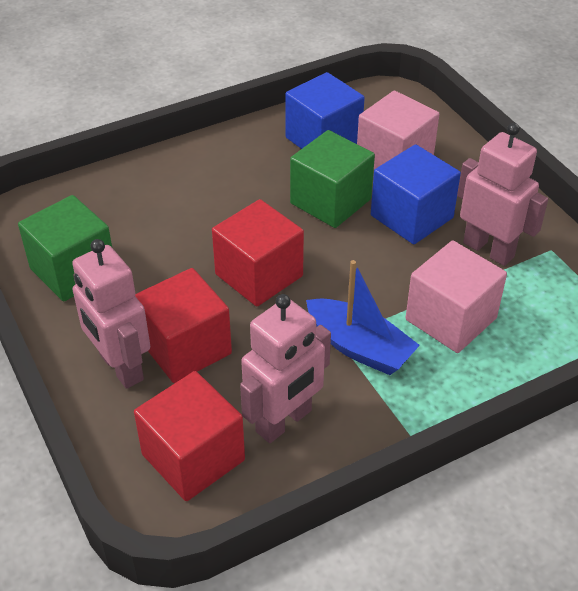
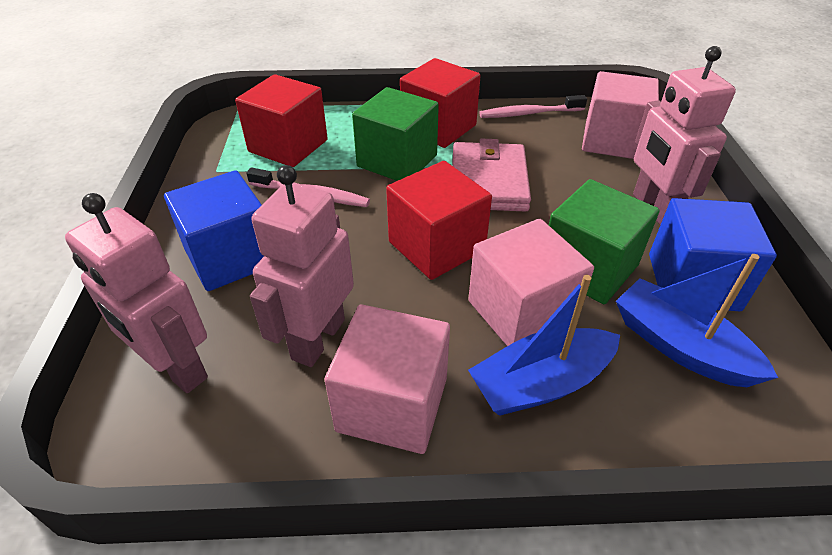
blue boat: [306,260,420,375] = 1 -> [468,275,620,416] [616,254,778,387] = 2
pink cube: [357,91,439,170] [406,240,507,353] = 2 -> [325,304,450,454] [468,219,594,346] [582,71,659,159] = 3
pink toothbrush: none = 0 -> [246,167,370,207] [479,95,587,118] = 2
pink wallet: none = 0 -> [452,139,531,211] = 1

